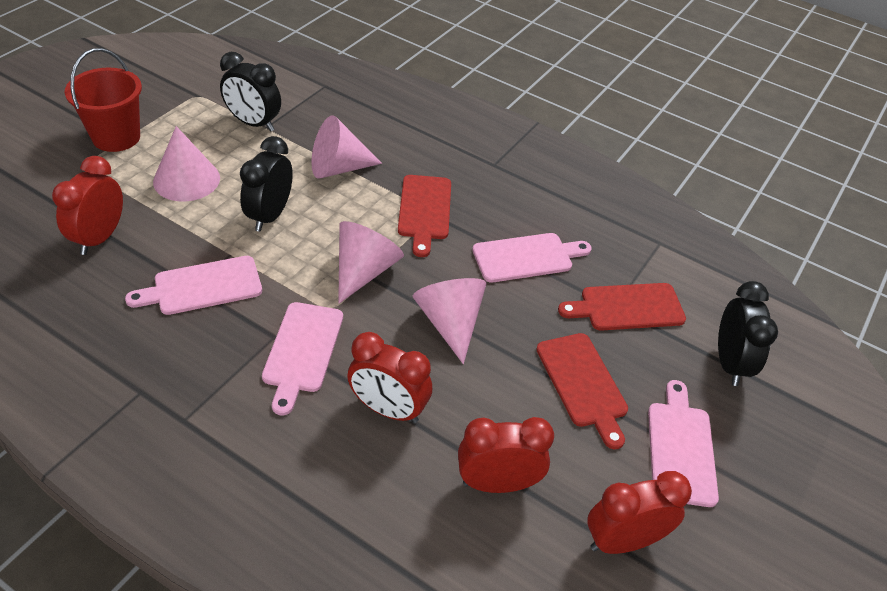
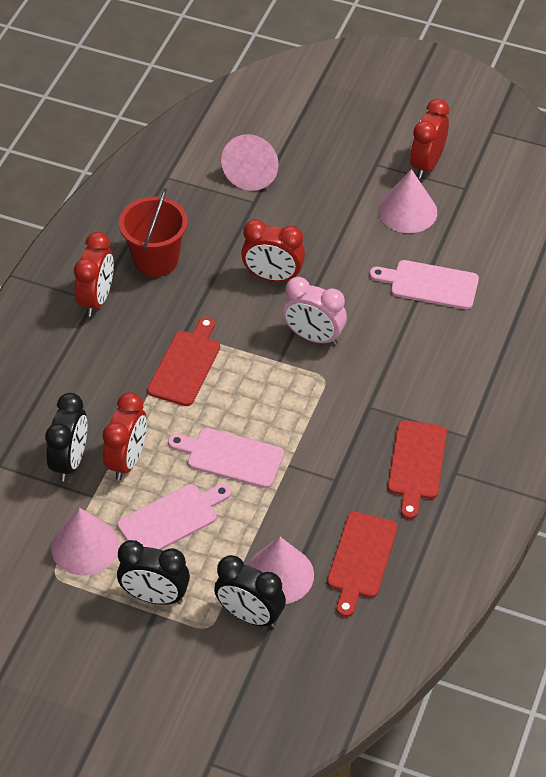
pink clock: none = 0 -> [282,277,347,345] = 1
pink cutting board: [125,256,262,315] [262,302,343,415] [472,233,592,282] [648,380,719,507] = 4 -> [117,484,231,550] [168,428,284,488] [370,260,479,309] = 3

